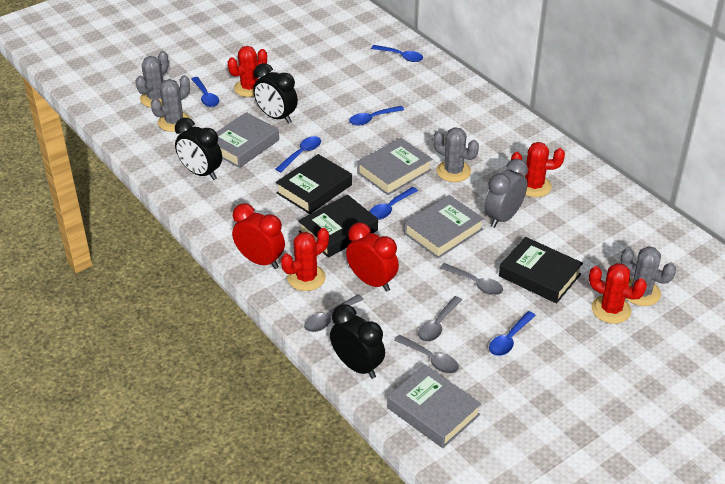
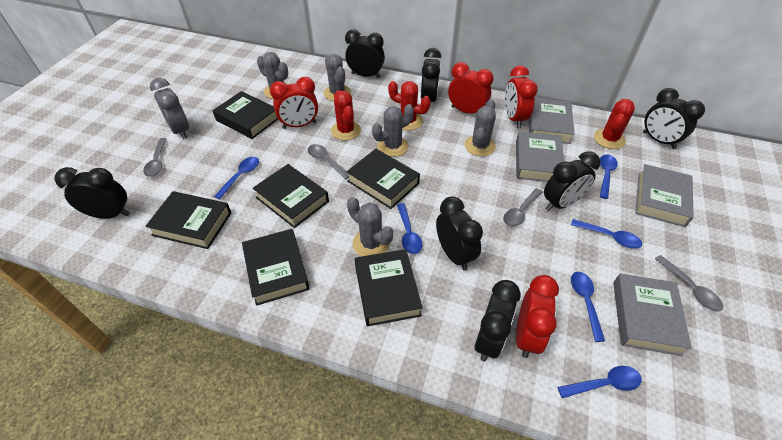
black book: [276,154,352,214] [298,195,378,258] [499,237,583,304] = 3 -> [145,191,231,249] [212,91,278,139] [242,229,310,306] [252,164,329,228] [347,149,420,209] [355,249,423,327] = 6
black clock: [175,118,222,180] [253,63,298,124] [330,304,385,379] = 3 -> [55,167,130,219] [345,29,385,78] [421,48,441,109] [436,196,483,271] [475,280,521,362] [544,151,600,211] [643,88,705,149] = 7
grey cactus: [136,51,169,107] [151,75,191,132] [433,127,479,182] [621,246,676,306] = 4 -> [257,52,288,99] [324,54,351,101] [347,197,393,257] [372,104,414,157] [465,99,496,156] = 5
red cactus: [228,46,267,97] [281,228,329,291] [511,142,565,197] [589,263,647,324] = 4 -> [331,90,361,141] [388,81,431,130] [594,99,635,149] = 3
red clock: [232,204,285,269] [346,222,399,292] = 2 -> [270,77,318,129] [448,62,494,114] [505,65,538,128] [516,275,559,358] = 4

